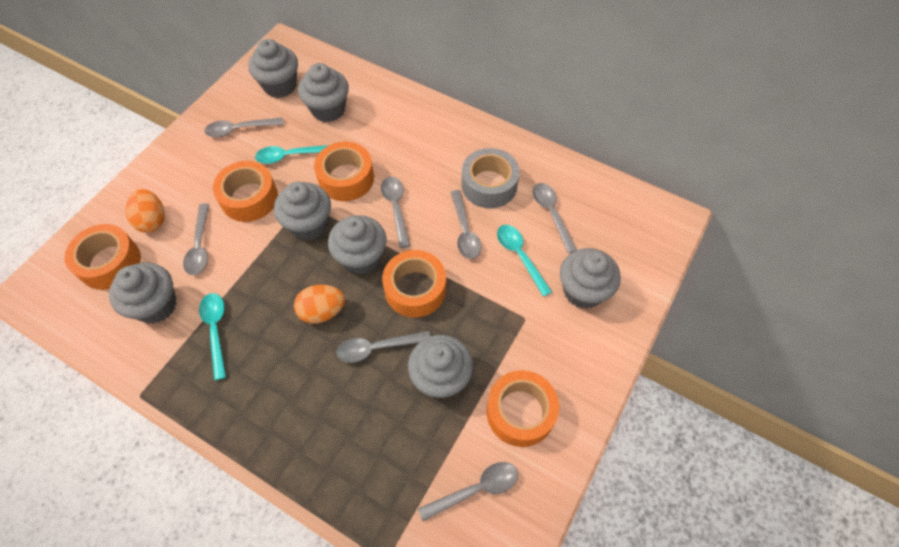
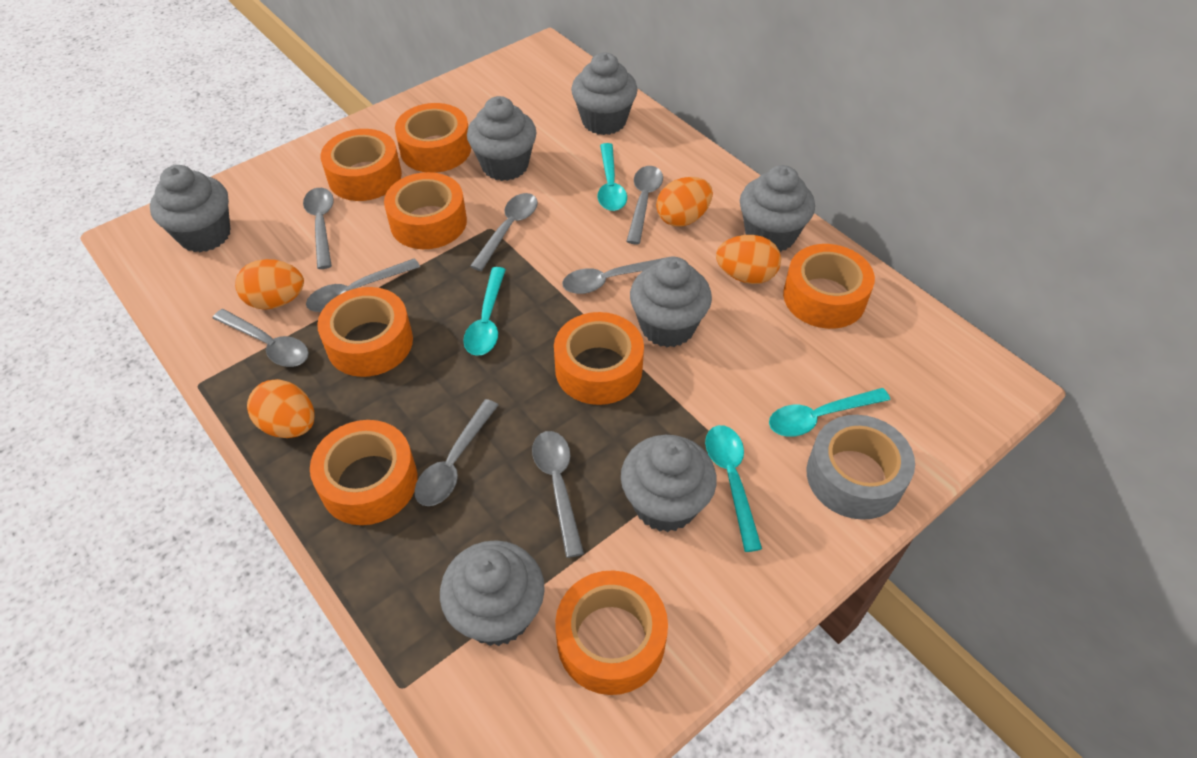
grey spoon: [183,203,209,275] [204,117,284,137] [336,331,430,363] [381,177,410,248] [418,462,518,521] [451,190,482,259] [532,183,577,253] = 7 -> [213,309,309,367] [303,188,334,269] [306,258,420,312] [414,399,498,506] [470,193,538,271] [532,431,584,558] [562,258,664,294] [626,166,663,244] = 8
orange egg: [125,189,165,233] [294,285,345,324] = 2 -> [235,259,304,310] [247,379,315,438] [656,177,713,227] [716,235,781,284] = 4
orange tape: [65,224,141,290] [213,161,278,222] [314,142,374,201] [382,250,446,318] [486,370,559,447] = 5 -> [310,420,418,525] [317,287,413,377] [320,129,402,201] [384,172,467,249] [395,103,471,173] [554,312,644,405] [555,570,668,695] [783,244,875,329] = 8
turquoise spoon: [199,293,226,380] [255,145,329,164] [497,225,552,297] = 3 -> [463,267,506,356] [597,143,627,211] [705,425,762,552] [769,388,890,437] = 4

